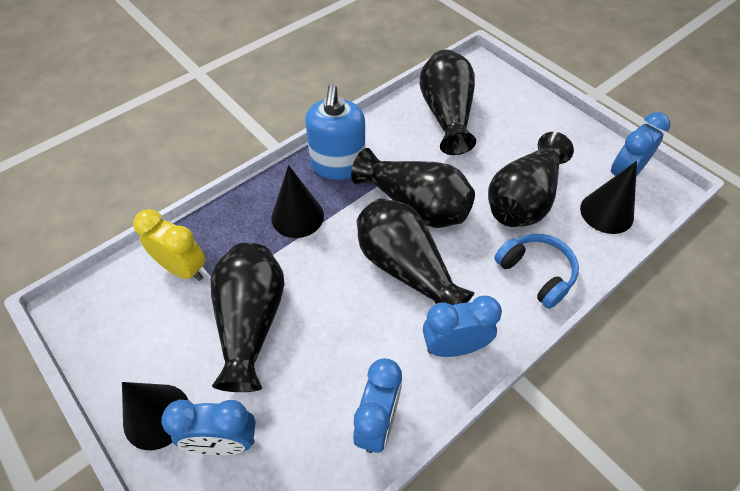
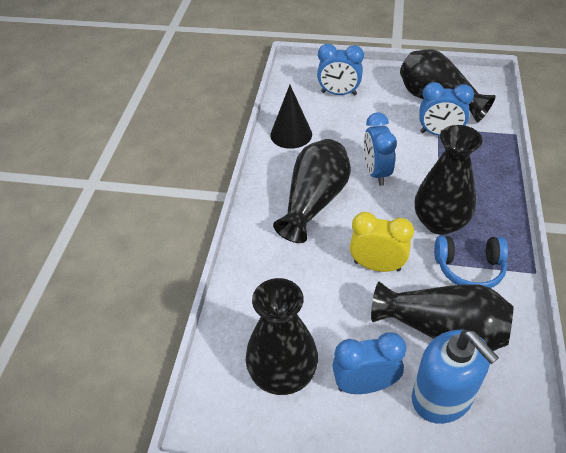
black cone: [122,382,188,450] [271,165,324,238] [580,161,637,234] = 3 -> [270,85,312,149] = 1

